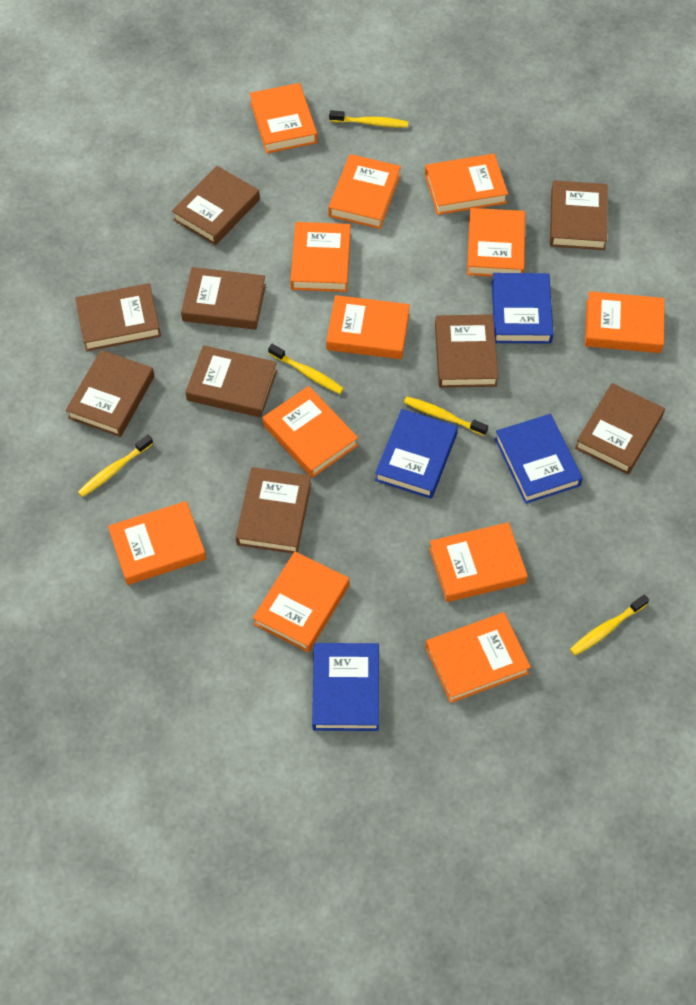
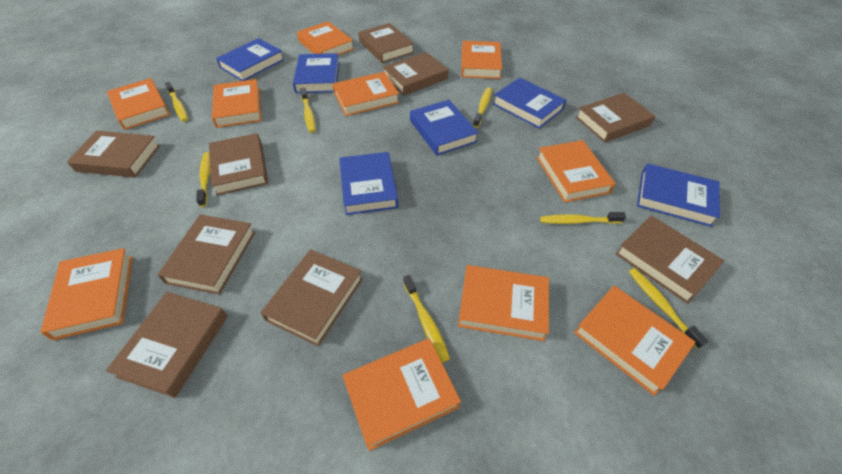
blue book: [312,643,379,731] [375,409,458,499] [492,273,554,344] [495,414,583,504] = 4 -> [216,38,284,81] [293,53,340,93] [339,152,399,215] [410,100,478,156] [493,77,566,129] [637,163,720,227] = 6
orange book: [108,501,206,585] [249,83,318,153] [253,551,349,652] [263,386,358,478] [290,222,351,292] [326,295,410,359] [328,154,401,229] [425,154,508,215] [425,612,531,703] [429,522,528,602] [467,208,525,277] [585,291,665,353] = 12 -> [40,248,133,340] [107,78,170,130] [212,79,262,128] [297,21,354,55] [333,72,399,116] [342,338,461,451] [458,265,549,341] [461,41,502,79] [537,140,616,203] [574,286,695,396] = 10
yellow toothbrush: [78,434,153,497] [268,344,344,394] [329,110,408,128] [404,397,488,436] [570,594,649,656] = 5 -> [165,82,188,122] [196,152,210,207] [300,88,315,133] [403,275,450,363] [473,87,492,128] [540,212,626,224] [629,268,708,349] = 7

